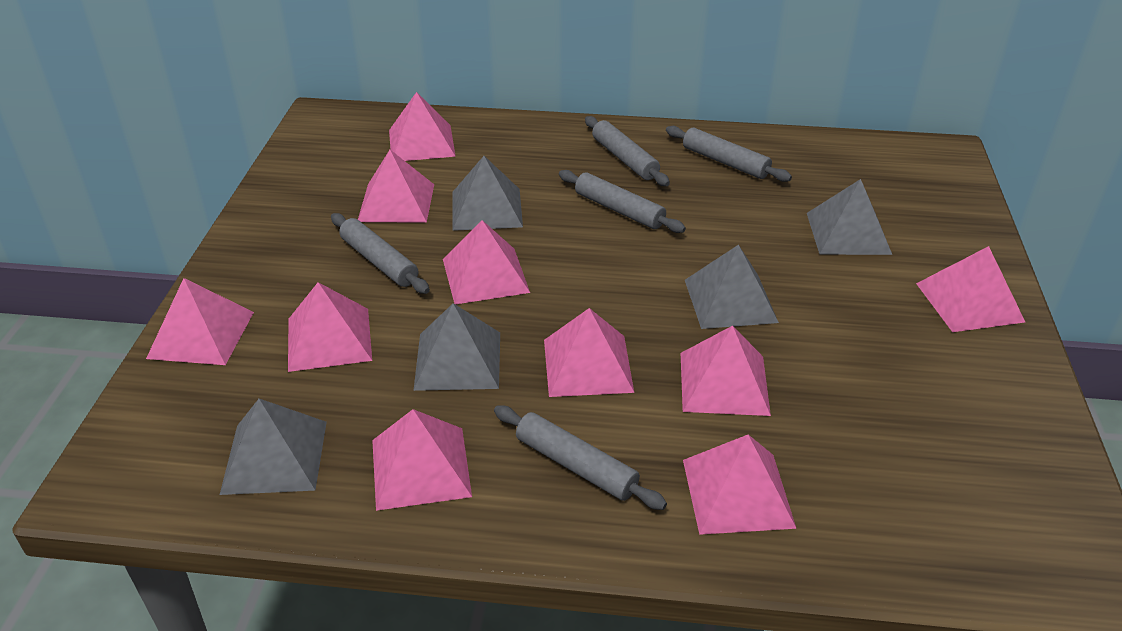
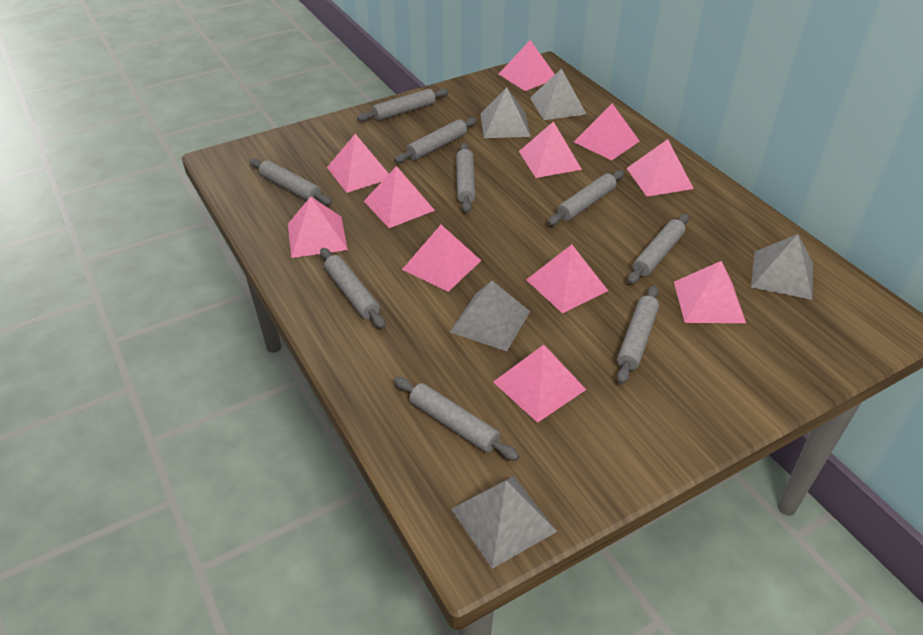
grey rolling pin: [331,213,430,294] [494,406,667,510] [559,170,686,233] [585,116,670,186] [666,126,792,182] = 5 -> [249,158,332,205] [320,248,385,329] [357,88,449,121] [394,377,519,461] [395,118,477,163] [456,143,476,213] [548,170,624,225] [617,285,659,384] [628,214,689,284] = 9
pink pyramid: [146,278,254,365] [288,282,372,372] [358,150,434,223] [372,409,472,511] [389,92,456,161] [443,220,530,305] [544,308,634,397] [681,326,771,416] [683,435,797,535] [916,246,1025,332] = 10 -> [288,196,348,258] [327,134,389,193] [364,166,435,228] [402,225,481,292] [493,345,586,423] [499,40,555,91] [519,121,582,178] [526,245,608,313] [574,103,640,160] [626,139,694,197] [674,261,746,323] = 11

